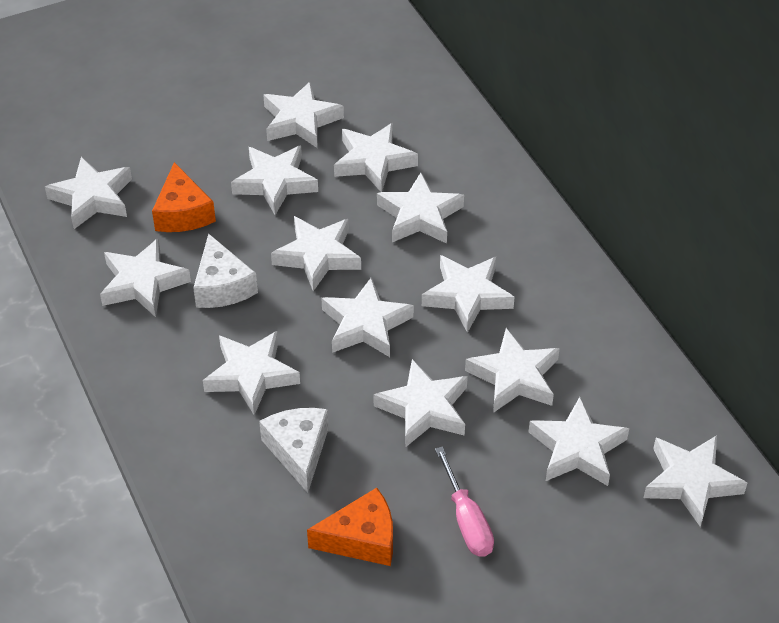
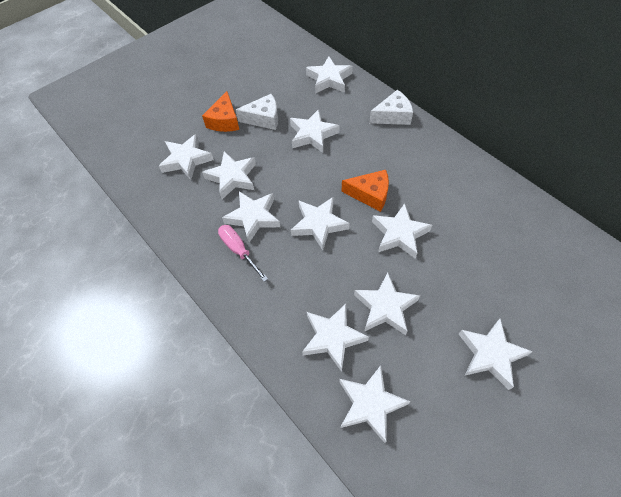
white star: [45,157,132,229] [100,238,191,317] [203,331,300,415] [231,145,318,215] [263,81,344,148] [271,216,361,291] [321,277,414,357] [334,123,418,192] [374,359,468,447] [377,173,464,244] [422,255,515,333] [465,328,560,413] [529,397,629,486] [644,435,747,527] = 14 -> [159,134,214,180] [202,151,256,199] [222,191,280,243] [290,109,340,153] [291,197,350,250] [302,304,369,372] [306,56,353,93] [339,365,410,443] [354,272,420,335] [372,203,432,259] [459,319,533,390] = 11

